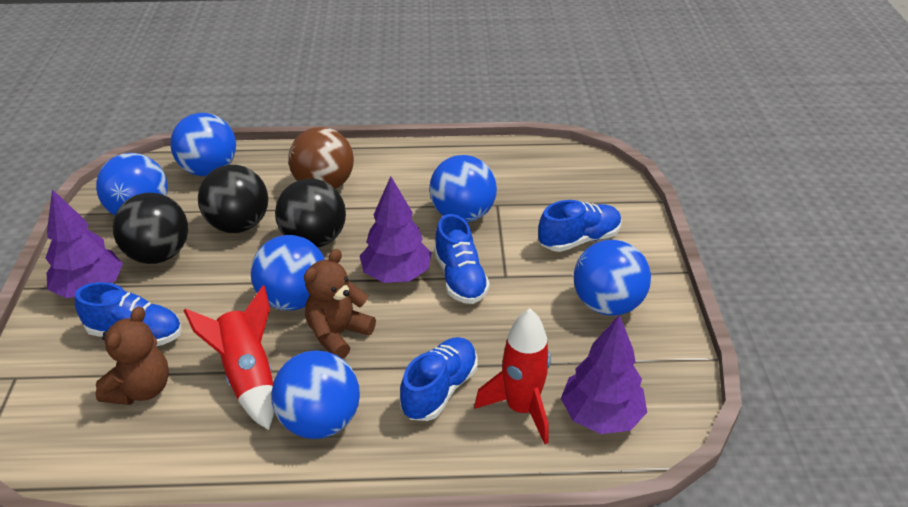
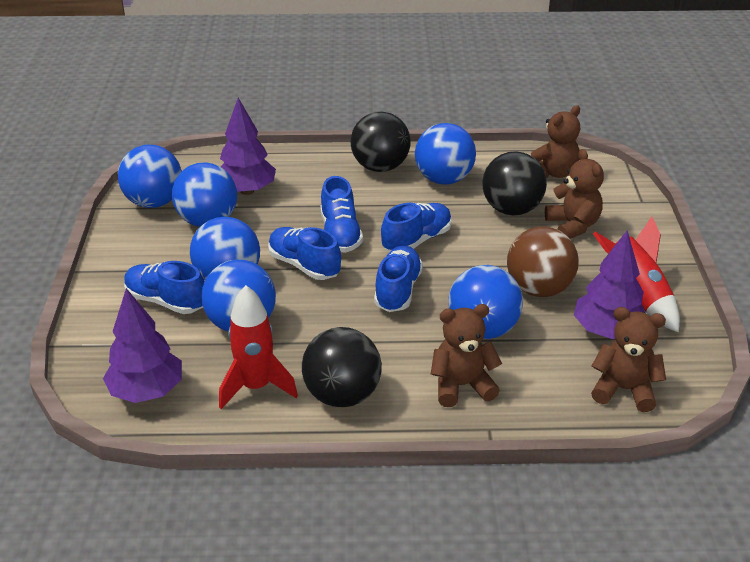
blue shoe: [75,282,182,346] [400,337,478,421] [434,214,490,304] [538,200,622,252] = 4 -> [124,261,205,314] [268,227,341,280] [320,176,363,253] [374,245,423,312] [381,203,452,252] = 5
brown teddy bear: [95,306,169,405] [304,249,376,359] = 2 -> [431,304,502,407] [531,105,580,178] [545,149,604,239] [591,307,666,412] = 4

